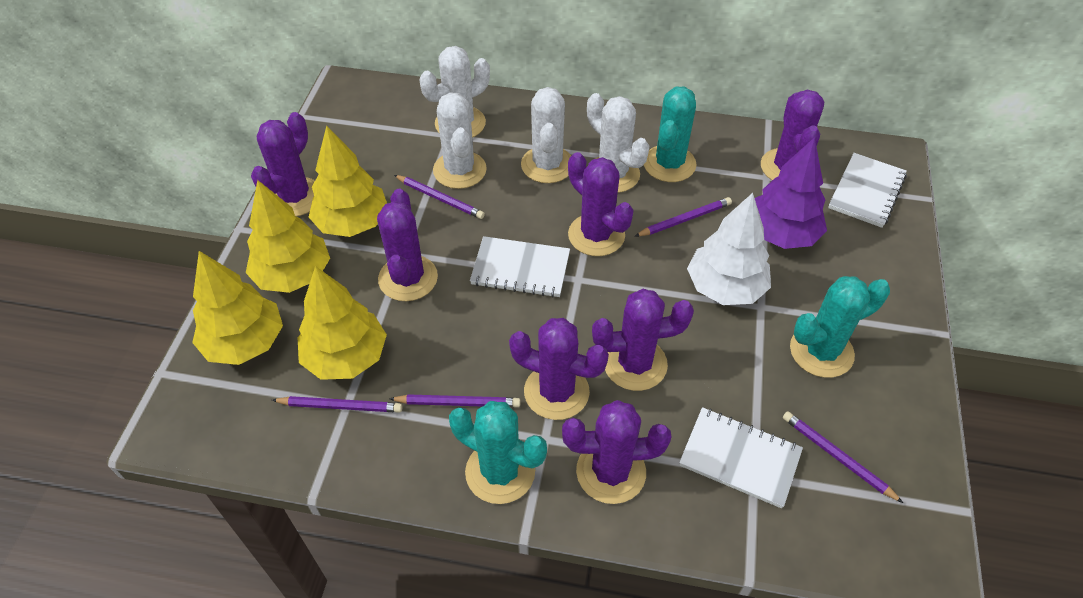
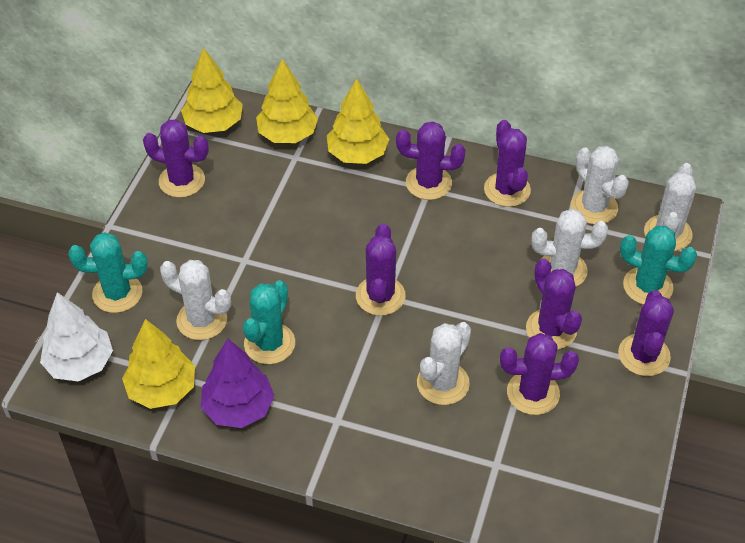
purple pencil: [272,396,402,413] [390,394,520,407] [394,175,485,219] [635,197,732,236] [783,411,903,503] = 5 -> none = 0
white cactus: [420,46,490,138] [433,92,487,189] [521,87,571,183] [587,93,649,193] = 4 -> [160,260,231,340] [417,322,471,405] [532,209,608,287] [571,146,629,224] [644,163,696,251] = 5
white notebook: [470,236,570,298] [679,407,803,508] [828,153,907,228] = 3 -> none = 0

